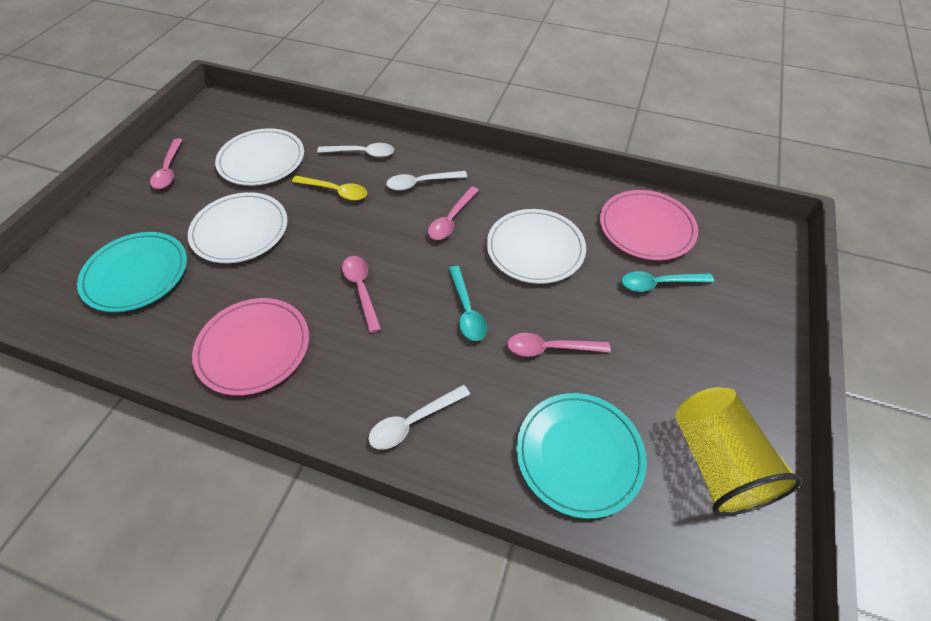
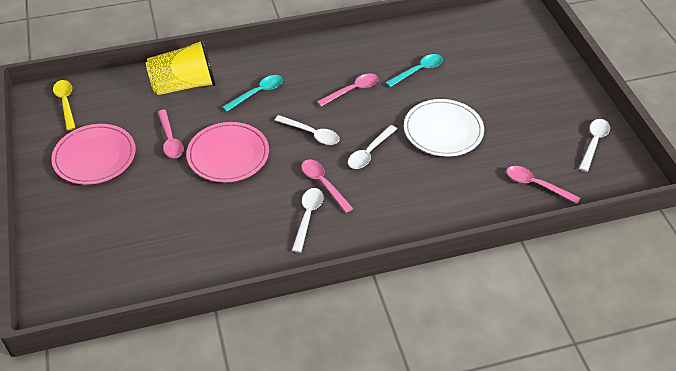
turquoise plate: [77,232,187,312] [516,393,647,519] = 2 -> none = 0
white plate: [188,192,288,263] [215,128,304,186] [487,209,586,284] = 3 -> [404,99,484,157] = 1
white spoon: [317,143,394,157] [368,385,470,450] [386,171,467,191] = 3 -> [274,115,340,145] [292,188,324,253] [348,125,397,169] [579,119,610,172] = 4

